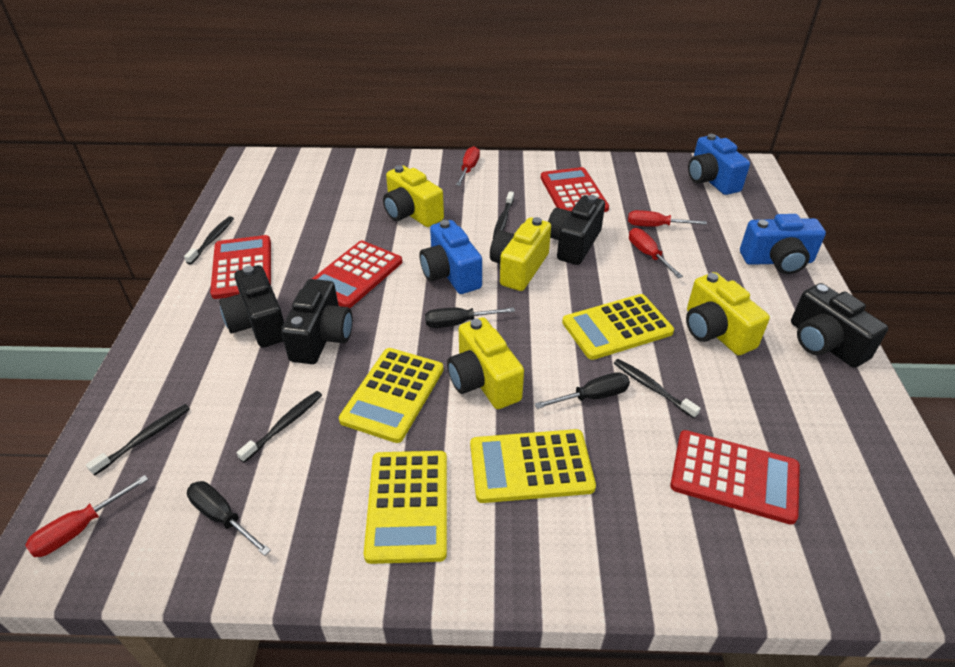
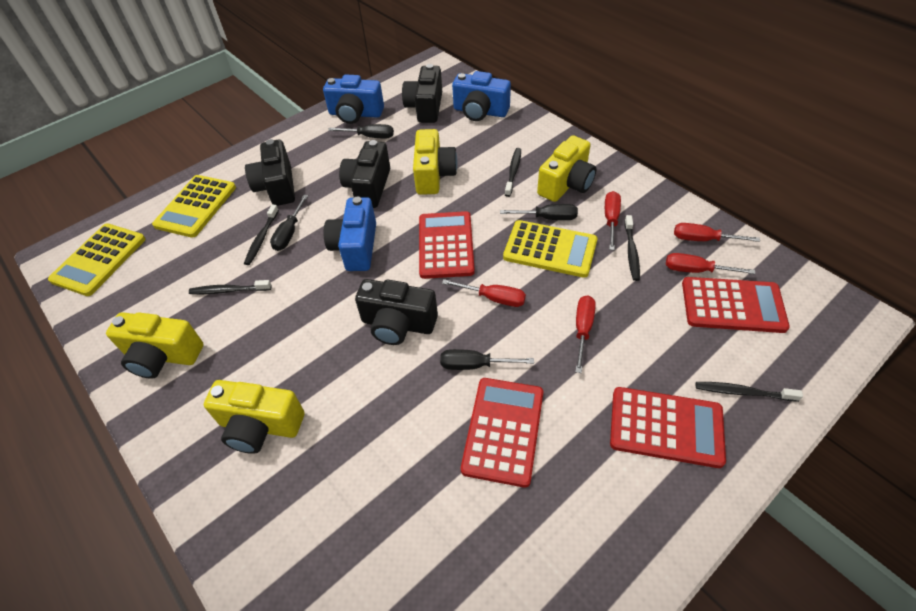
black screwdriver: [187,481,271,556] [425,307,515,328] [534,372,630,409] = 3 -> [270,195,308,251] [328,124,394,139] [440,349,534,370] [500,204,578,220] = 4
red screwdriver: [25,475,149,557] [456,146,480,186] [628,210,707,227] [629,228,683,278] = 4 -> [442,279,526,307] [575,295,596,373] [605,191,621,250] [666,253,755,274] [674,223,760,242] = 5
yellow calculator: [339,348,444,443] [364,451,447,564] [470,429,596,503] [562,294,674,360] = 4 -> [48,224,146,296] [152,175,236,238] [503,220,598,278] = 3

